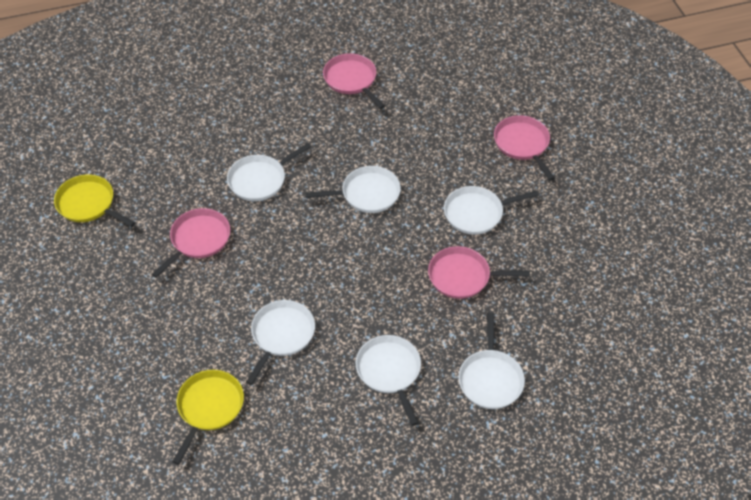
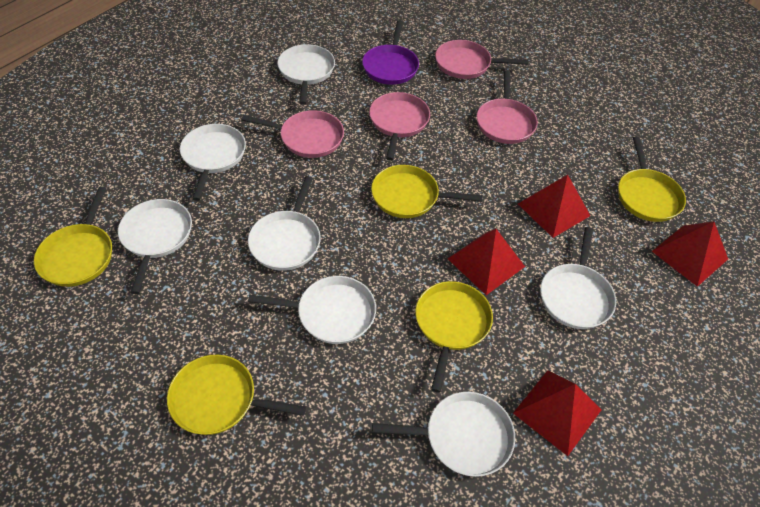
purple pan: none = 0 -> [362,20,419,85] = 1
red pyramid: none = 0 -> [448,229,525,295] [513,370,602,456] [518,175,590,238] [652,221,728,287] = 4
white pan: [227,143,312,201] [246,300,315,385] [305,166,401,213] [356,335,421,426] [444,186,538,235] [458,312,525,409] = 6 -> [118,199,192,294] [180,124,246,201] [248,176,321,271] [248,276,376,344] [277,44,335,105] [372,392,515,477] [540,227,616,329] = 7
yellow pan: [54,175,135,227] [172,370,244,465] = 2 -> [34,186,112,287] [167,355,306,435] [371,165,483,218] [415,281,493,393] [618,136,686,222] = 5

